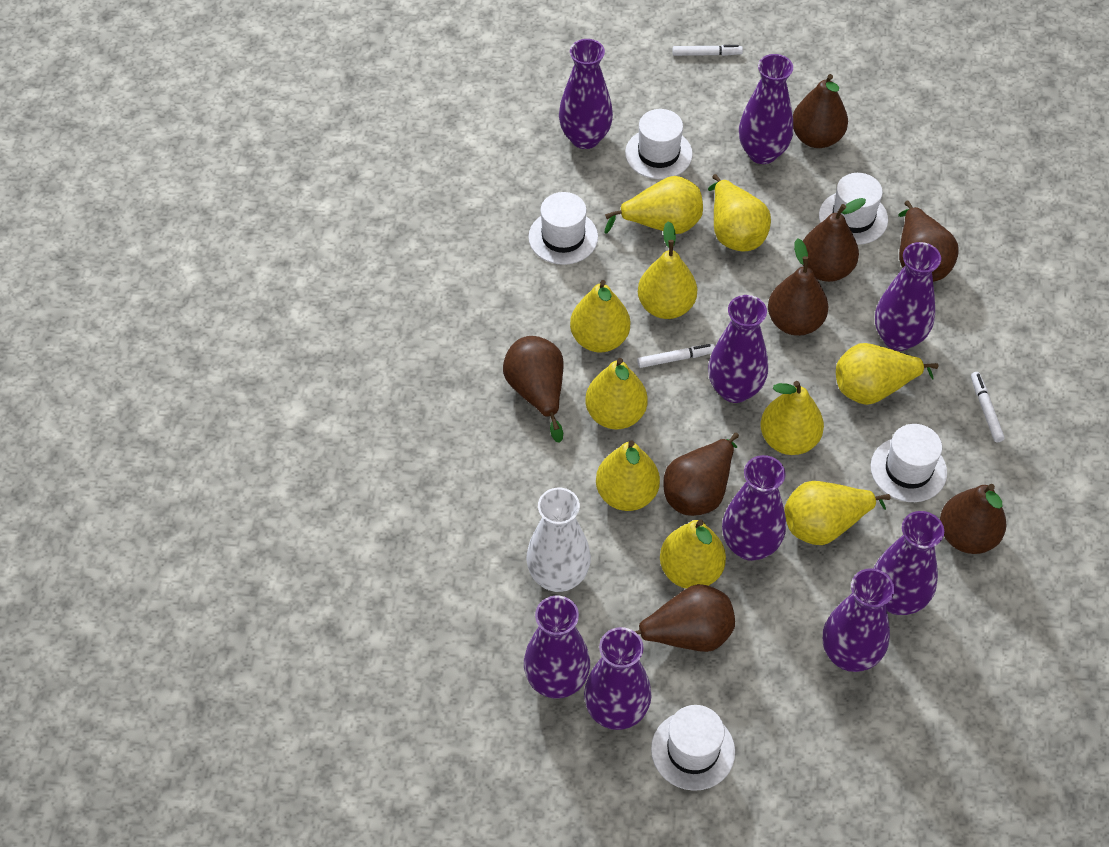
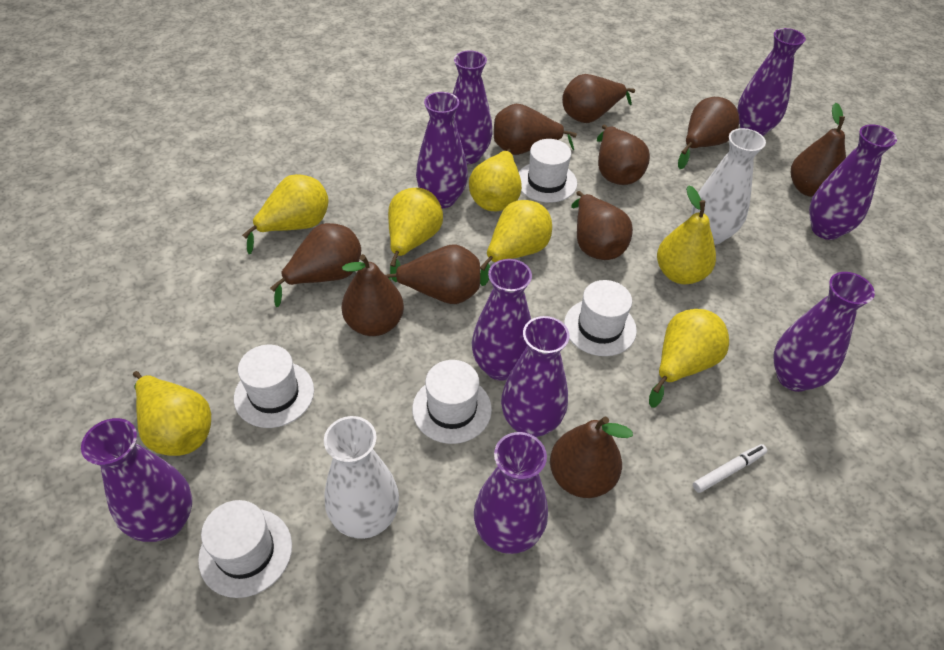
brown pear: [503,336,564,443] [634,584,735,652] [663,433,739,516] [768,238,828,336] [793,74,848,148] [802,198,866,282] [898,201,959,282] [940,484,1007,554] = 8 -> [270,223,361,307] [342,254,404,336] [386,244,480,304] [494,104,577,155] [550,417,633,498] [562,74,635,123] [571,191,633,260] [597,125,650,185] [678,97,739,169] [791,103,846,197] = 10
white marker: [637,344,715,368] [673,45,743,56] [971,372,1005,442] = 3 -> [693,444,767,493] = 1
white vase: [526,488,591,592] = 1 -> [324,416,399,539] [691,128,766,245] = 2
yellow pear: [570,280,630,352] [585,358,647,429] [596,440,660,511] [605,176,703,234] [638,221,697,319] [660,519,726,589] [708,174,771,251] [760,381,824,455] [785,481,891,545] [836,343,938,405] = 10 -> [133,371,211,456] [242,174,329,254] [388,188,443,282] [469,149,522,211] [480,200,552,286] [649,309,729,408] [657,185,716,284] = 7

